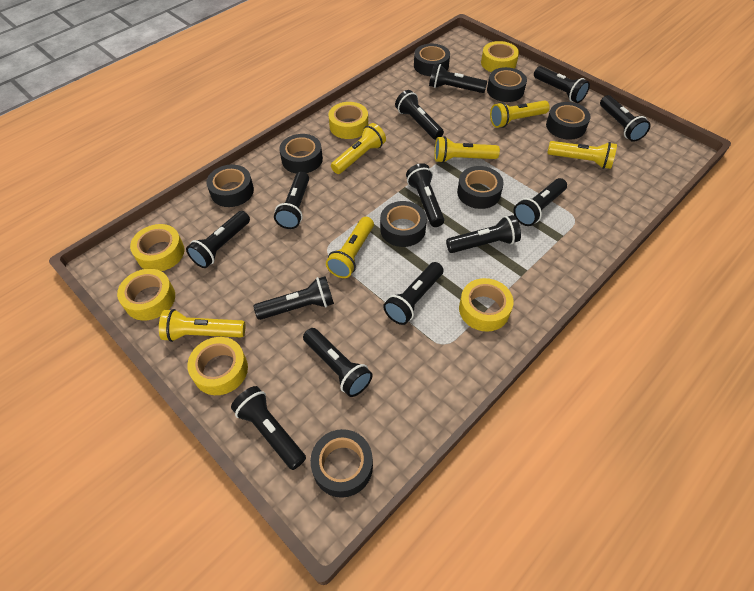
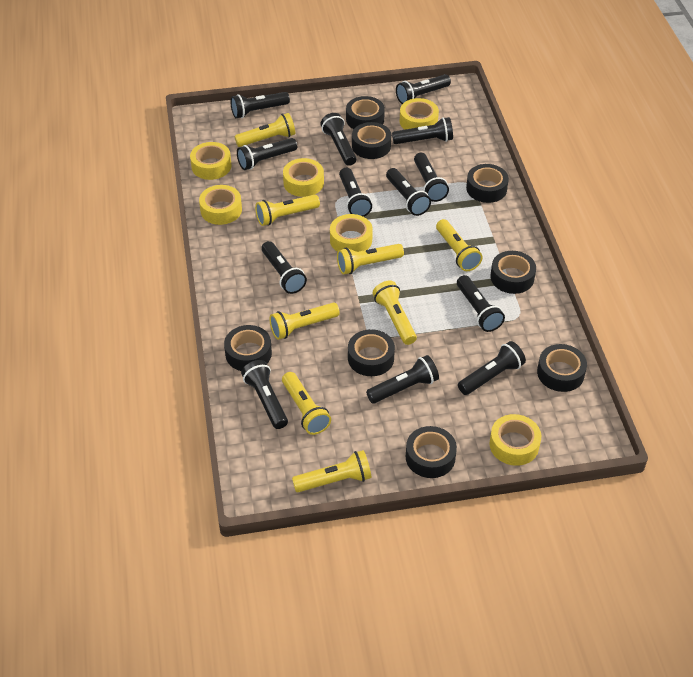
yellow flashlight: [159,309,245,342] [326,217,374,278] [331,123,386,174] [434,136,500,163] [490,101,550,128] [547,141,617,169] = 6 -> [234,113,295,147] [255,195,320,226] [269,303,340,340] [282,372,331,435] [292,450,372,492] [337,244,404,275] [372,281,417,345] [436,219,483,271] = 8

